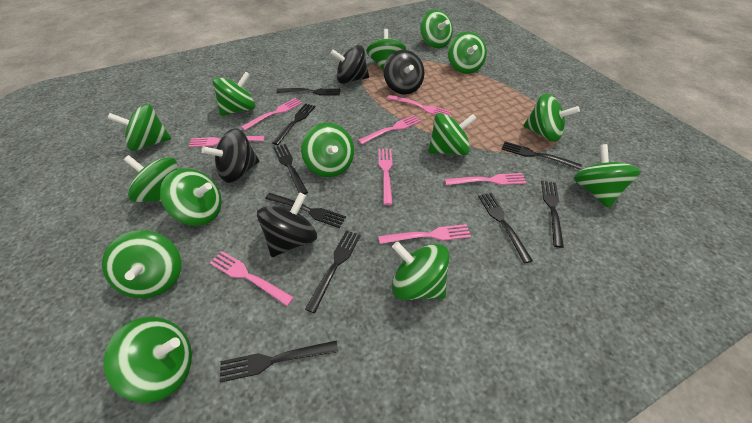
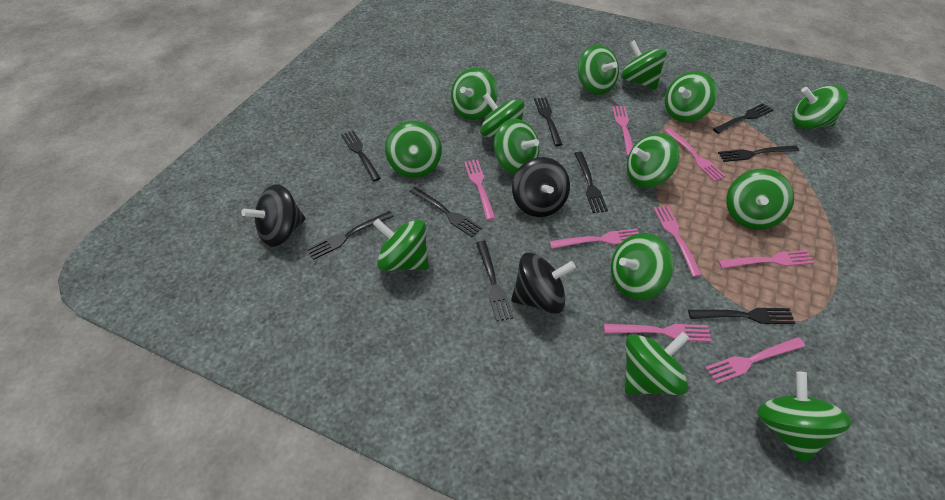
black spinning top: [202,129,259,183] [257,192,317,257] [331,45,369,84] [383,50,424,95] = 4 -> [241,184,305,247] [511,252,576,314] [512,157,570,217] = 3

